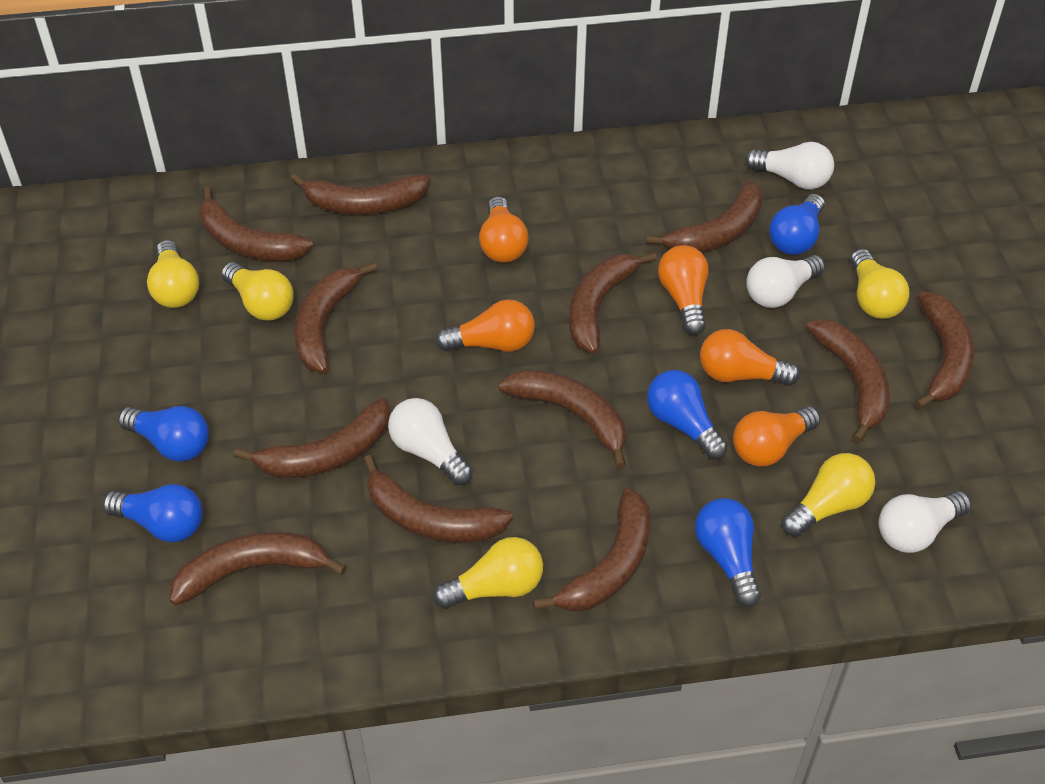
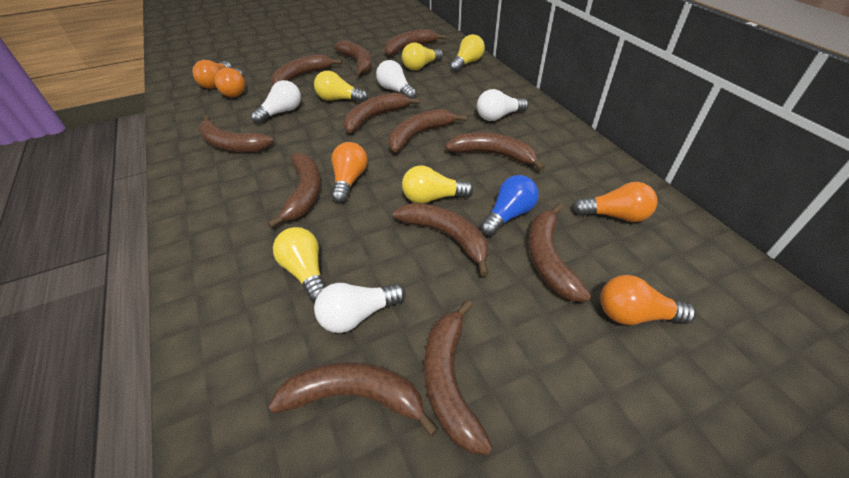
blue light bulb: [102,484,203,542] [118,406,209,462] [647,370,728,460] [695,498,761,607] [769,194,825,255] = 5 -> [480,175,539,236] = 1

